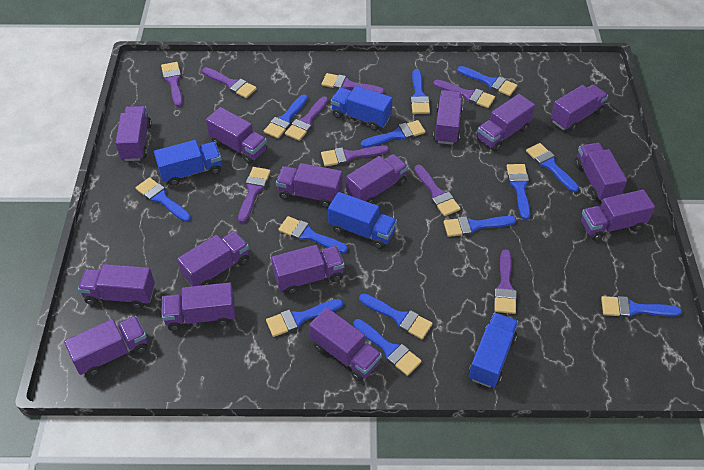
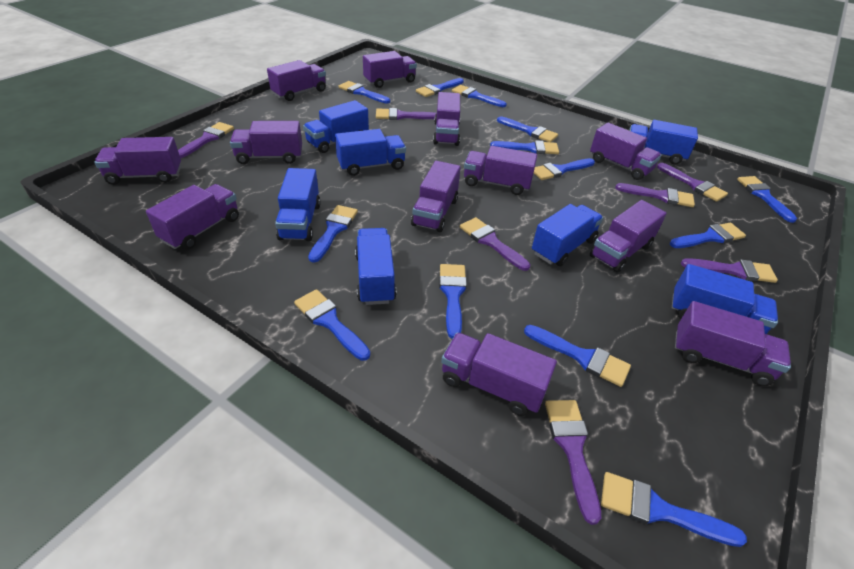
blue truck: [154,140,222,186] [328,192,397,249] [331,86,393,130] [469,312,518,388] = 4 -> [275,168,321,241] [303,100,369,153] [335,129,406,176] [355,228,397,305] [532,204,603,266] [629,120,698,164] [672,264,778,334] = 7
purple brush: [161,62,183,107] [202,67,257,98] [238,167,271,223] [285,96,328,141] [321,73,385,94] [321,145,389,166] [414,165,461,216] [433,80,495,108] [494,249,517,314] = 9 -> [178,122,234,158] [376,108,436,120] [460,217,530,271] [545,400,601,525] [615,183,695,207] [657,163,728,202] [681,258,778,283] = 7
purple truck: [64,316,147,376] [78,264,155,309] [115,106,152,161] [162,282,235,331] [177,231,249,286] [206,107,267,164] [272,245,345,294] [276,163,343,208] [309,308,382,381] [346,154,408,204] [433,90,463,145] [477,94,535,151] [551,84,608,132] [575,143,627,202] [581,190,655,241] = 15 -> [95,137,181,185] [146,184,239,249] [230,121,302,164] [267,60,326,101] [363,51,417,88] [411,161,461,232] [433,92,460,146] [441,333,557,416] [464,146,537,195] [590,123,661,180] [590,200,667,272] [675,301,791,386] = 12

